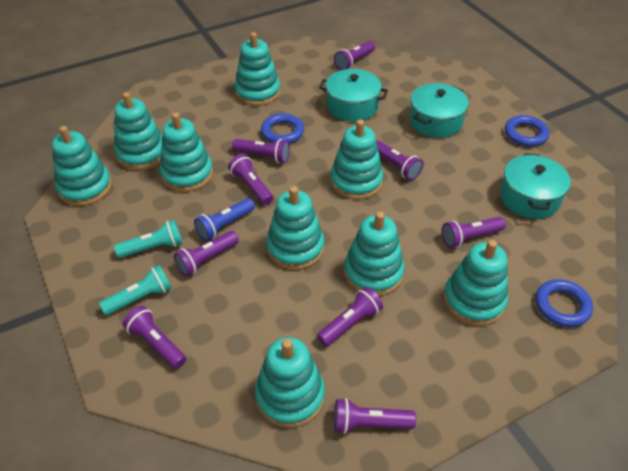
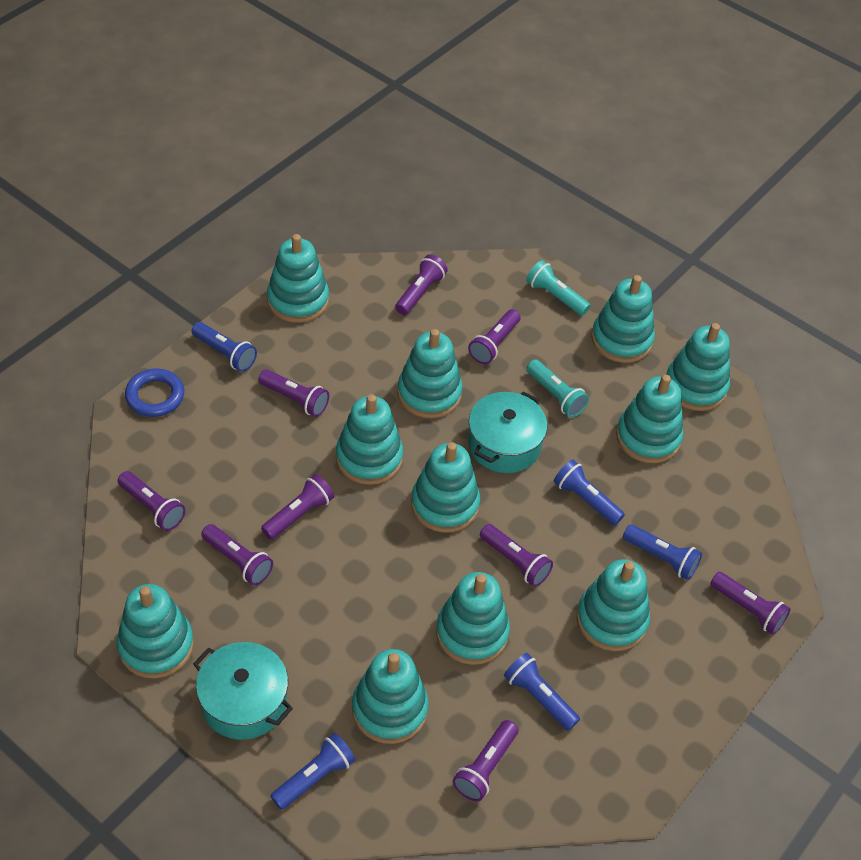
blue flashlight: [194,198,255,241] = 1 -> [192,322,257,372] [270,733,356,810] [504,653,580,731] [554,460,625,526] [623,524,702,580] = 5
blue ring: [261,113,304,144] [505,115,549,147] [535,279,593,327] = 3 -> [125,368,184,417] = 1
turquoise pot: [319,69,388,122] [409,83,469,138] [500,153,571,219] = 3 -> [193,642,293,740] [468,391,547,473] = 2
turquoise stacking toy: [52,126,112,206] [114,92,162,170] [160,112,213,192] [234,32,280,106] [255,337,325,428] [266,186,324,270] [330,120,383,200] [344,211,405,296] [444,240,508,326] = 9 -> [117,584,194,679] [267,234,329,323] [336,394,403,485] [352,649,429,744] [397,329,463,418] [411,442,480,533] [436,572,510,665] [576,559,650,651] [591,275,655,363] [616,374,683,463] [667,323,730,411] = 11

